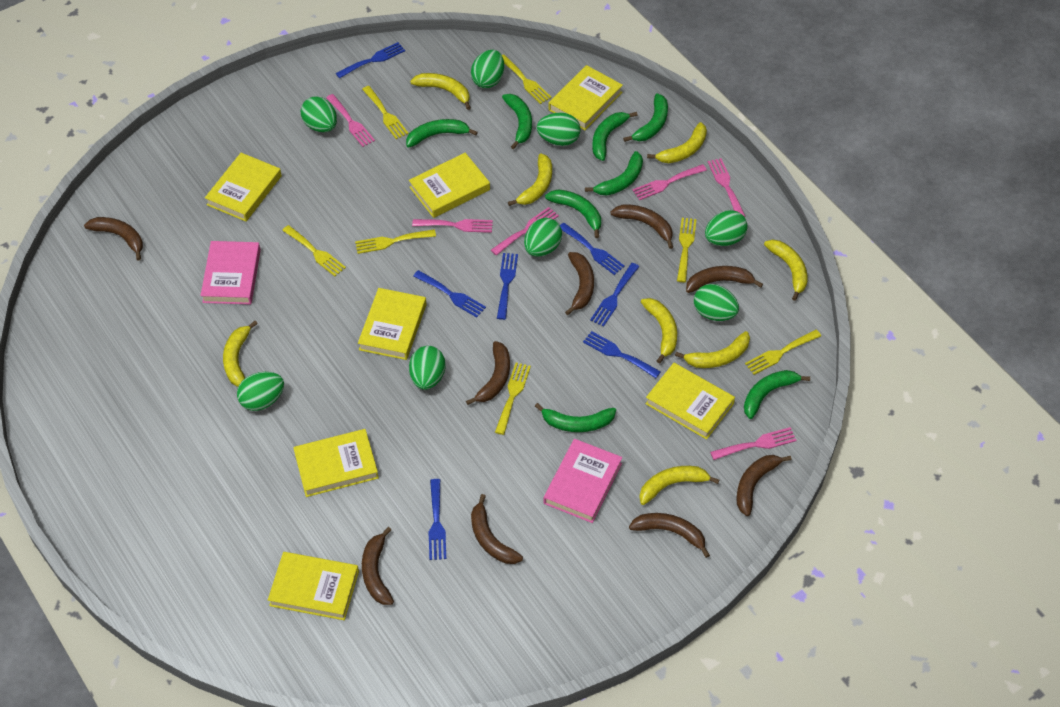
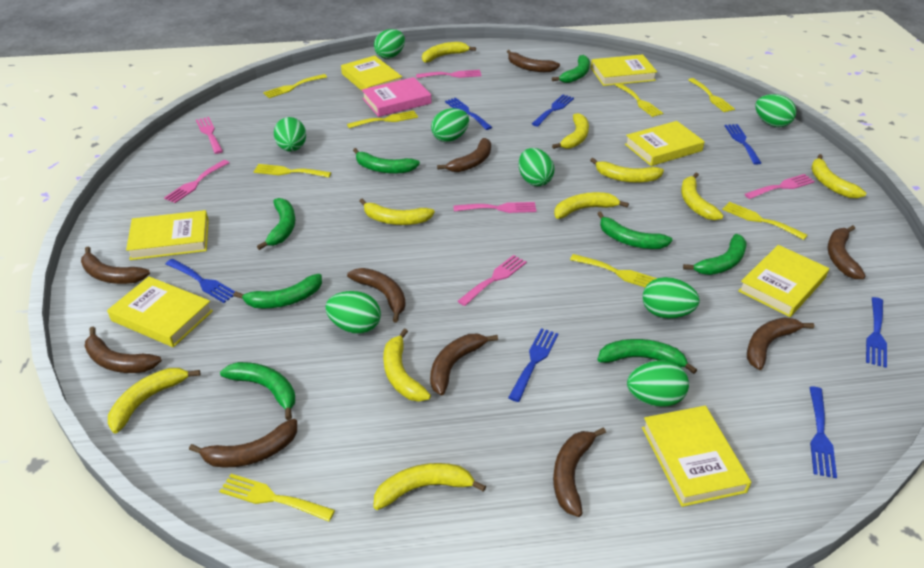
brown banana: [84,217,143,261] [362,527,394,605] [466,341,510,405] [471,494,523,564] [565,252,594,315] [610,204,673,249] [629,513,710,558] [686,266,763,293] [736,455,792,516] = 9 -> [81,246,150,284] [85,327,162,373] [189,419,297,468] [347,268,406,323] [430,334,498,396] [437,138,491,172] [507,50,560,72] [553,427,606,517] [747,317,814,370] [827,225,866,279] = 10
pink book: [200,241,261,304] [544,439,622,523] = 2 -> [362,77,432,117] = 1
yellow banana: [223,321,258,387] [410,73,471,110] [508,153,552,206] [639,466,719,505] [641,298,677,364] [647,122,707,163] [675,331,750,368] [764,240,808,301] = 8 -> [108,368,201,434] [360,199,435,225] [373,463,486,510] [383,328,431,402] [422,42,476,63] [552,113,589,149] [554,192,629,219] [590,158,664,183] [681,173,724,220] [811,154,866,198] = 10
yellow fork: [282,225,346,276] [355,229,436,254] [362,86,409,139] [495,363,531,435] [502,54,552,104] [677,218,697,282] [745,330,821,375] = 7 -> [219,474,335,522] [253,164,331,178] [263,74,327,98] [347,110,418,128] [570,254,657,287] [615,83,663,117] [688,78,735,112] [722,202,808,240] = 8

